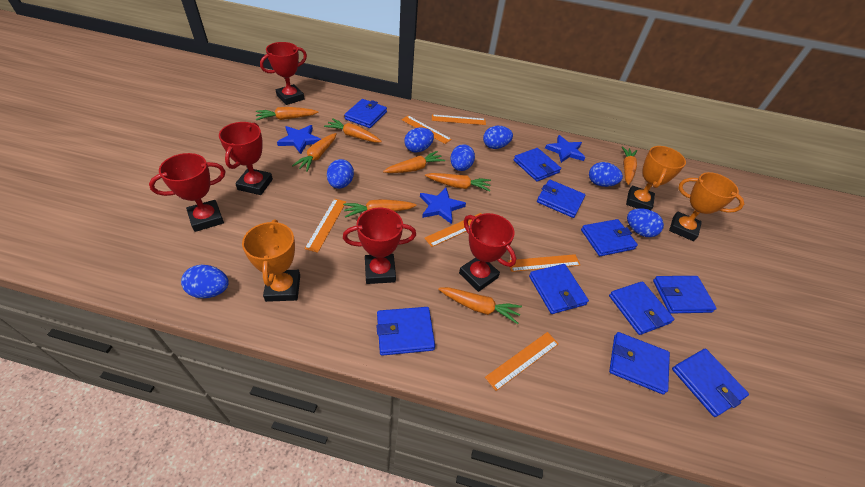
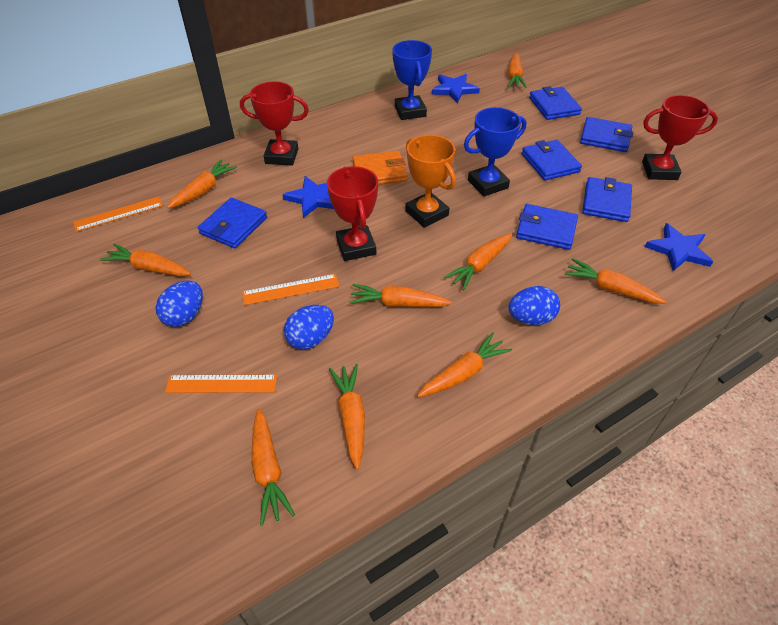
blue egg: [181,265,229,298] [327,159,354,189] [404,128,434,153] [450,144,475,171] [483,126,513,149] [589,162,623,187] [627,209,664,237] = 7 -> [155,281,203,327] [284,305,334,350] [508,286,560,325] = 3
blue trophy: none = 0 -> [392,40,432,120] [464,107,526,197] = 2
blue wallet: [344,99,387,128] [376,307,435,356] [514,148,561,182] [529,264,589,314] [537,179,585,218] [581,219,638,256] [609,281,674,335] [609,332,670,394] [653,276,717,314] [672,349,749,417] = 10 -> [198,198,267,248] [516,204,578,250] [521,140,582,181] [529,86,582,120] [580,117,633,152] [582,177,632,222] = 6
orange carrot: [256,107,318,120] [292,133,337,172] [324,118,382,143] [343,199,417,218] [383,151,445,173] [425,173,491,192] [438,287,522,324] [622,146,637,185] = 8 -> [100,244,191,276] [167,160,237,209] [252,408,295,526] [329,364,365,470] [349,284,452,307] [417,332,512,397] [444,233,512,290] [508,53,527,88] [564,258,667,304] = 9
orange ruler: [305,199,346,253] [401,116,452,144] [424,213,481,247] [432,114,486,125] [485,332,559,391] [507,254,580,272] = 6 -> [73,197,163,232] [165,375,277,393] [242,274,339,305] = 3
orange trophy: [242,220,300,302] [626,146,686,210] [669,172,744,241] = 3 -> [405,135,456,228] = 1
orange wallet: none = 0 -> [352,151,408,185] = 1
red trophy: [149,153,225,232] [219,122,273,195] [260,42,307,105] [343,207,416,284] [459,213,516,292] = 5 -> [240,81,309,166] [327,166,378,261] [642,95,718,180] = 3

